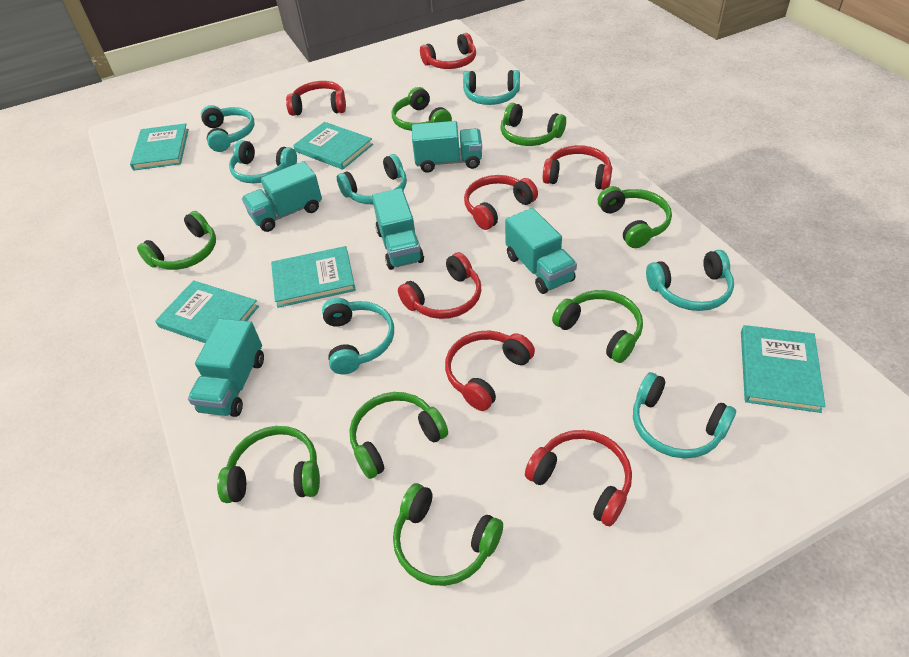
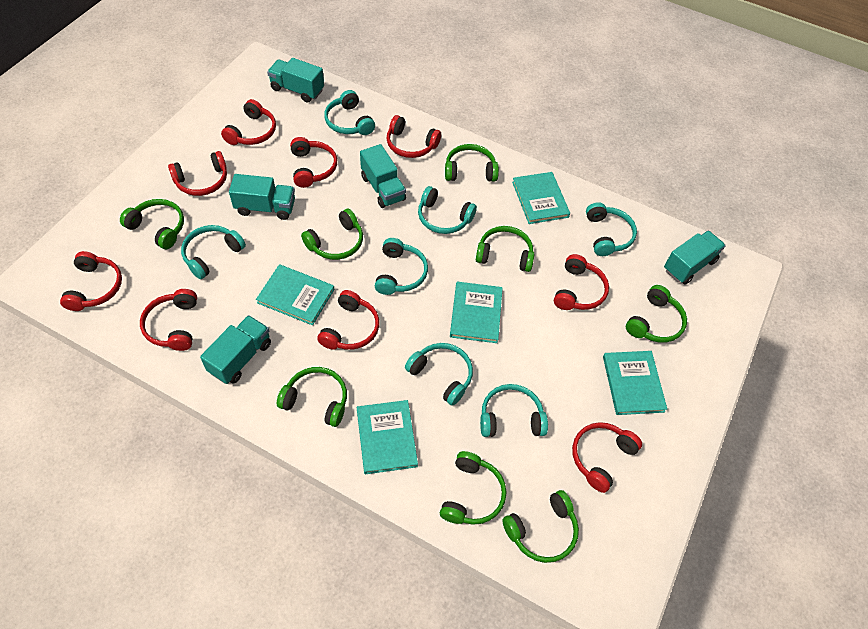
red headphones: [286,81,346,116] [398,252,481,319] [420,33,476,69] [445,331,535,411] [464,175,538,230] [525,430,632,526] [543,145,612,190] = 7 -> [60,251,122,311] [140,289,197,351] [168,151,227,196] [221,99,276,145] [290,137,337,188] [317,290,379,350] [387,115,441,158] [554,254,609,310] [572,422,642,493] = 9

